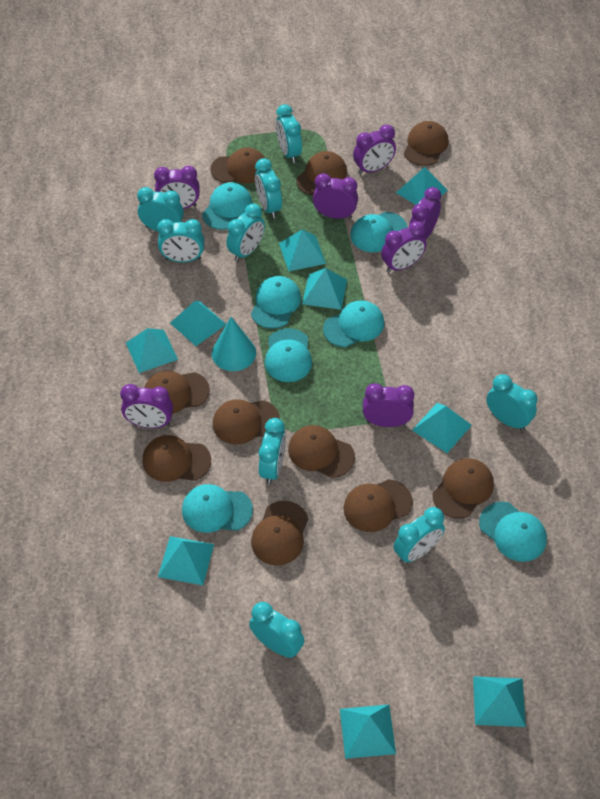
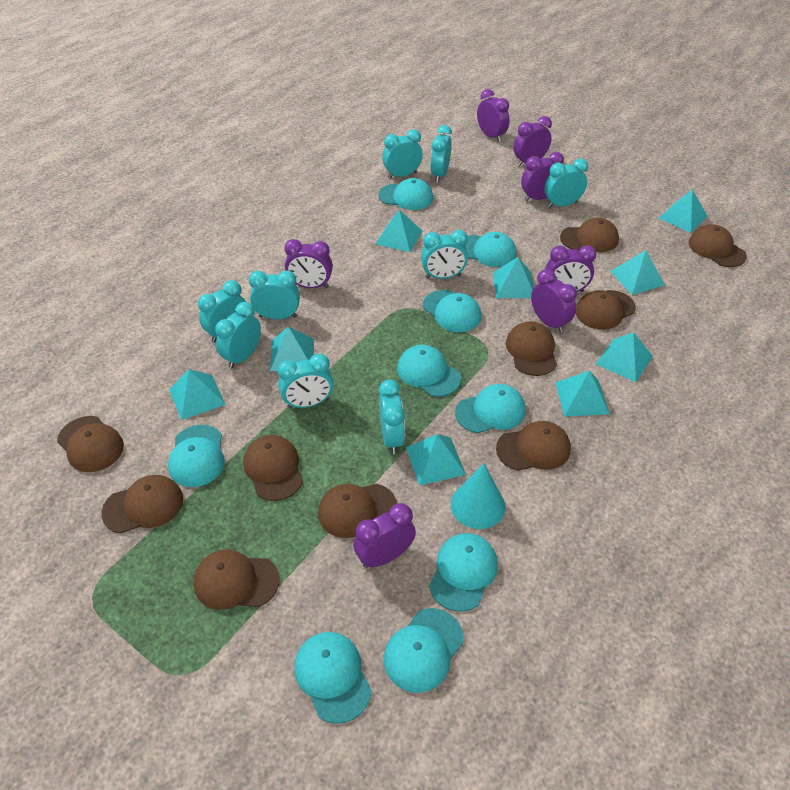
turquoise cap: [182,484,253,533] [202,182,253,230] [251,276,301,329] [265,328,312,382] [323,300,384,347] [350,212,408,252] [479,502,547,562] = 7 -> [168,425,225,487] [294,632,372,724] [378,178,433,210] [384,608,464,693] [397,345,461,397] [423,290,481,332] [429,533,498,612] [455,384,526,433] [465,232,517,267] = 9

